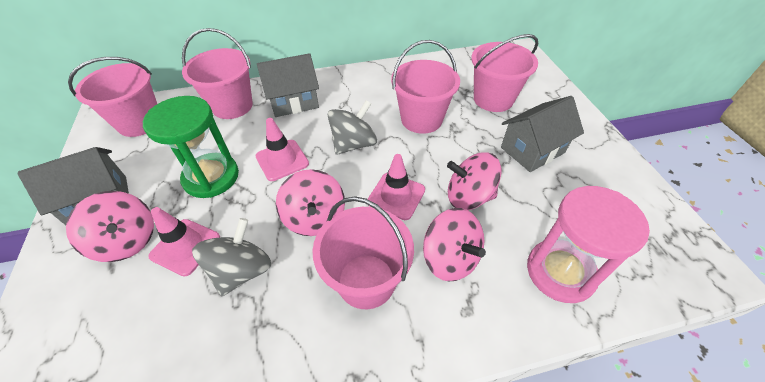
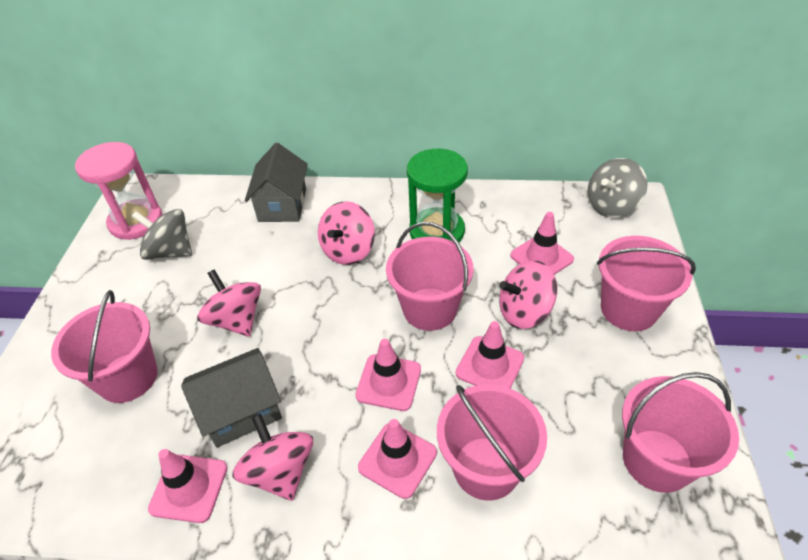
grey house: [17,147,129,225] [257,53,319,117] [501,96,584,172] = 3 -> [181,348,282,448] [245,143,308,222] = 2
pink traffic cone: [148,207,220,276] [255,118,309,181] [368,154,425,220] = 3 -> [148,449,227,523] [355,339,421,411] [358,419,437,499] [456,321,524,389] [510,212,574,275] = 5

